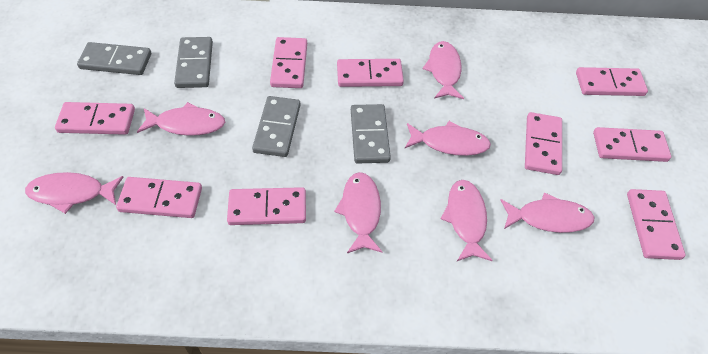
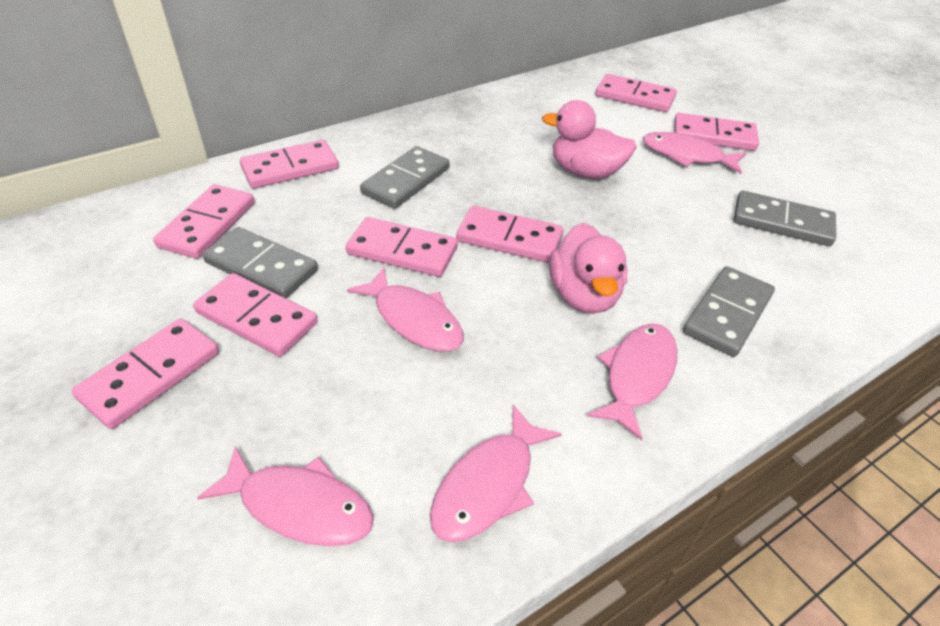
pink domino: [55,102,135,135] [116,177,202,218] [227,187,306,225] [270,37,307,88] [337,59,404,87] [525,112,562,175] [576,67,648,96] [593,127,671,162] [627,189,685,260] = 9 -> [72,318,219,429] [153,184,254,259] [193,273,318,357] [240,140,339,188] [346,217,458,277] [456,206,564,263] [596,74,677,112] [674,113,759,151] = 8
pink duck: none = 0 -> [542,100,637,179] [549,223,627,314] = 2
pink fish: [25,172,124,214] [137,102,225,136] [334,172,382,253] [405,121,491,156] [423,41,464,99] [441,180,492,261] [500,192,595,233] = 7 -> [197,446,374,547] [347,267,464,352] [430,405,562,542] [587,323,677,440] [643,132,746,174] = 5

